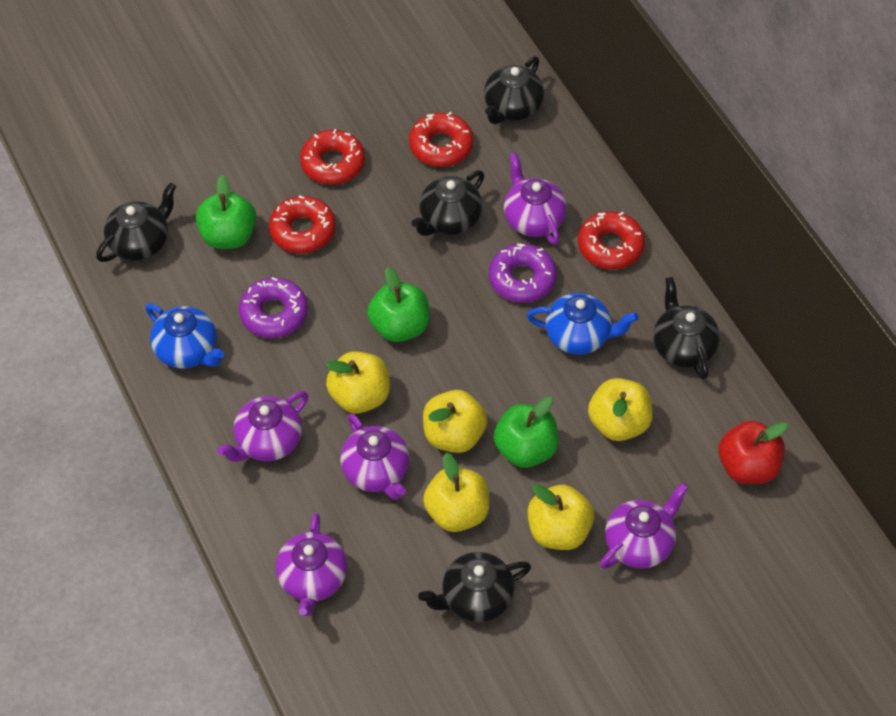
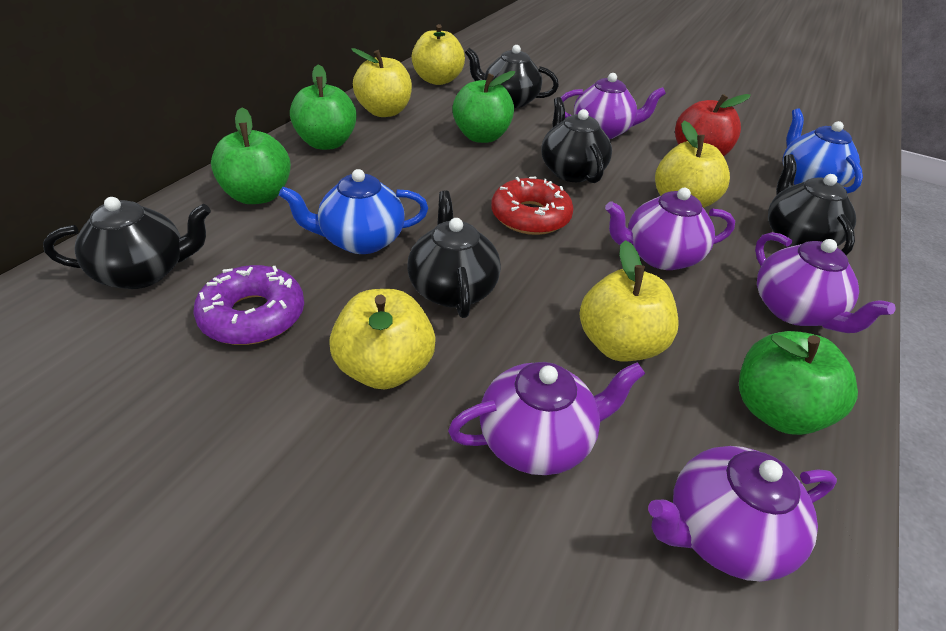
green apple: [196,175,256,249] [367,267,429,342] [494,396,559,468] = 3 -> [211,108,291,204] [290,65,357,150] [452,71,515,143] [739,331,858,435] = 4
purple donut: [239,277,308,338] [489,243,557,303] = 2 -> [193,265,304,345] = 1
red donut: [269,195,336,253] [300,129,365,185] [409,112,474,167] [578,211,645,269] = 4 -> [491,176,574,235] = 1

